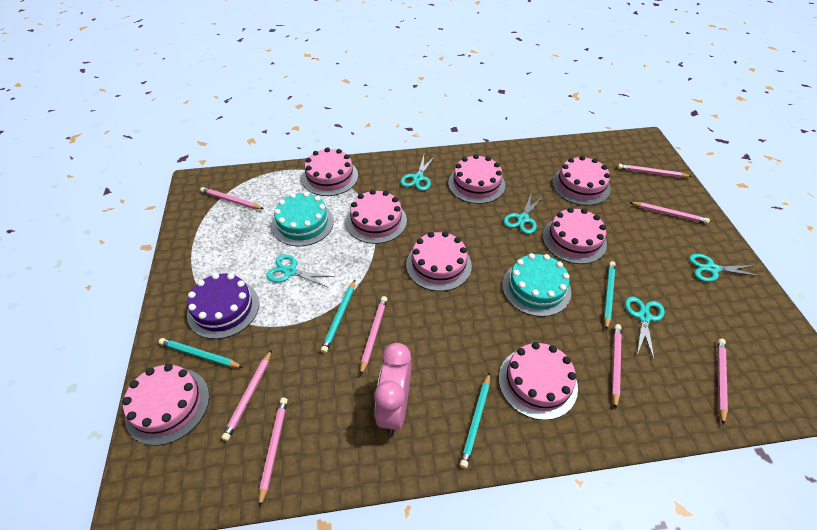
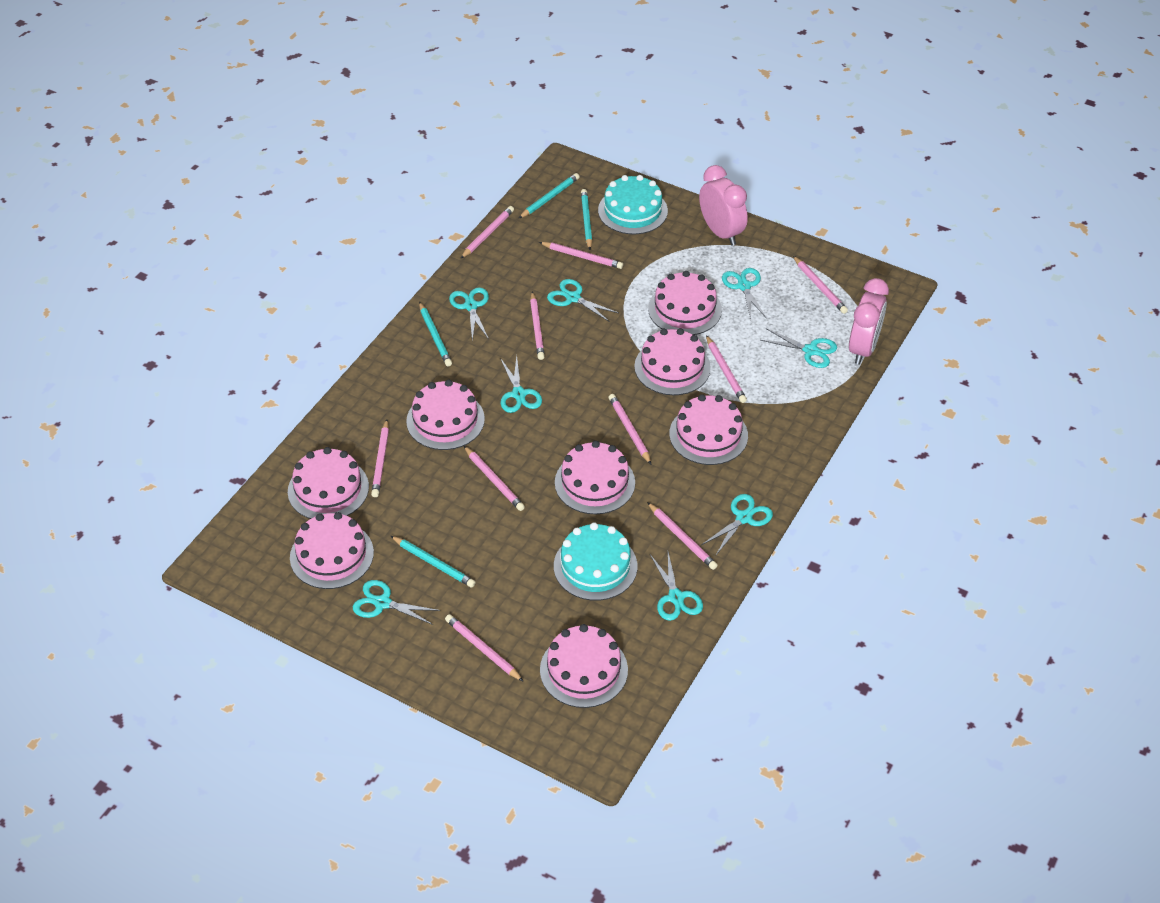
pink clock: [374,343,411,434] = 1 -> [699,165,748,246] [849,278,889,365] = 2
pink pencil: [200,187,264,209] [221,350,272,441] [259,398,288,508] [360,296,387,376] [612,324,622,410] [618,164,692,178] [629,202,710,224] [717,339,728,425] = 8 -> [371,419,389,497] [445,614,524,682] [460,206,514,259] [464,446,525,511] [530,292,545,360] [539,242,623,269] [609,394,651,464] [647,502,718,570] [706,335,747,403] [793,256,848,314] = 10
purple cake: [187,273,259,339] = 1 -> none = 0
turquoise scissors: [266,255,334,288] [401,155,436,191] [504,194,544,234] [625,296,665,359] [689,254,762,282] = 5 -> [353,580,441,625] [449,287,489,340] [500,356,542,413] [547,279,618,322] [650,552,703,621] [701,494,773,555] [722,268,767,319] [761,328,837,368] = 8

